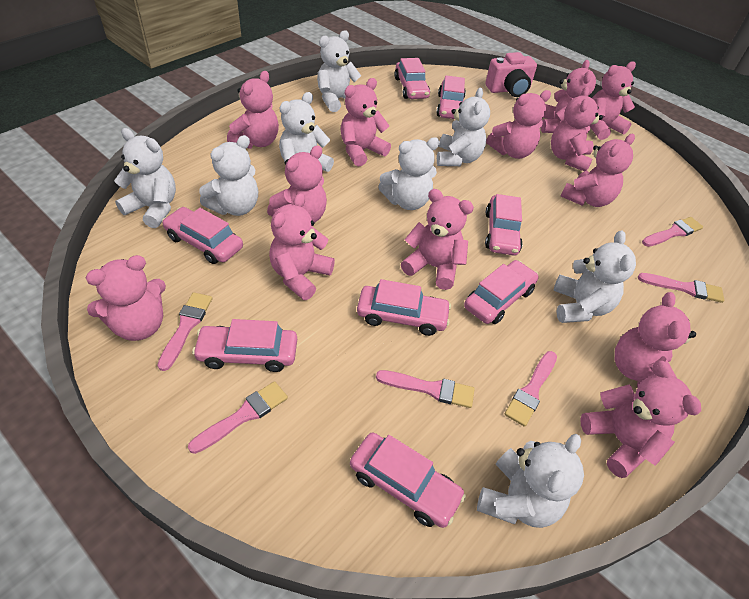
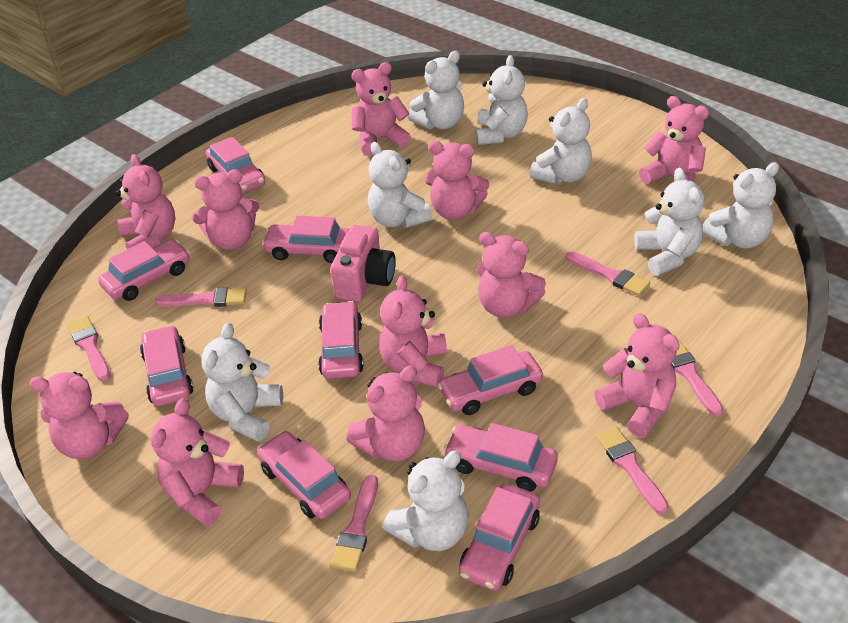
pink car: [162,207,243,264] [192,319,297,372] [350,432,466,528] [357,279,451,336] [394,58,430,99] [436,75,466,119] [464,260,539,324] [485,194,523,256] = 8 -> [98,239,190,301] [140,325,194,406] [206,137,266,194] [257,431,351,519] [262,216,350,263] [318,301,364,379] [437,345,543,415] [443,423,558,492] [459,484,540,591] = 9
pink teddy bear: [85,255,166,341] [227,71,279,149] [267,145,327,223] [269,193,335,300] [341,78,391,166] [401,189,474,290] [486,90,551,159] [541,60,596,133] [551,87,603,171] [561,134,635,207] [580,361,701,478] [589,61,636,140] [615,292,696,387] = 13 -> [29,372,129,459] [116,154,175,249] [150,398,244,526] [192,169,259,250] [346,366,425,461] [351,62,411,156] [379,276,447,388] [425,141,489,220] [476,232,546,318] [594,313,680,437] [639,96,709,184] = 11

